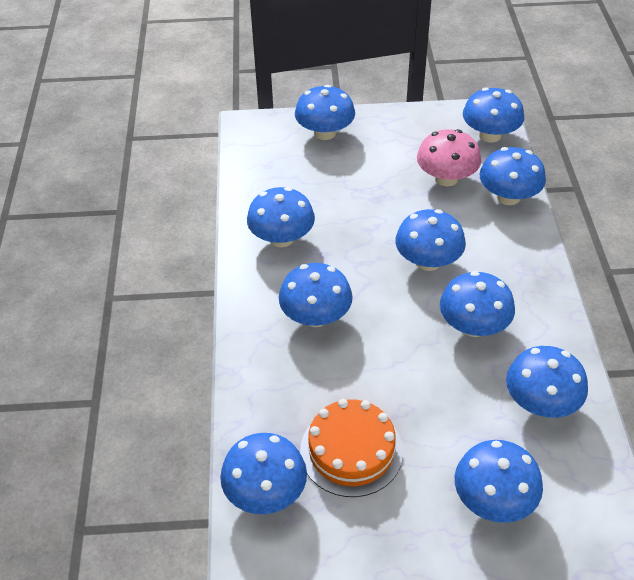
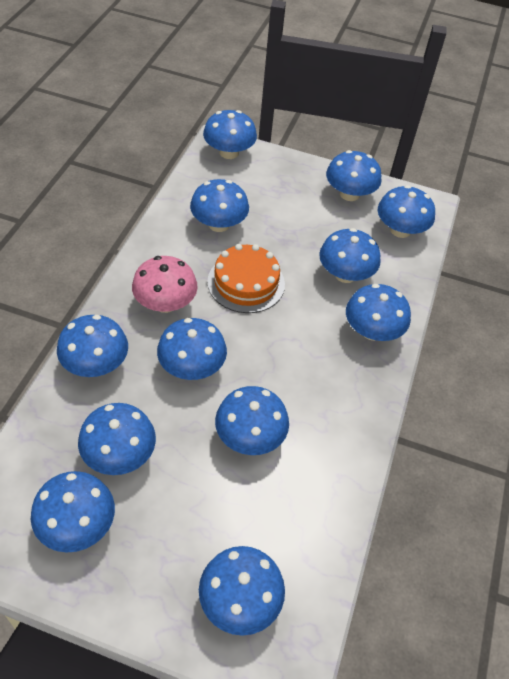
blue mushroom: [220,433,307,514] [247,187,315,247] [279,263,353,327] [295,84,355,140] [395,209,466,271] [440,271,515,337] [455,440,543,523] [463,87,524,143] [479,147,546,205] [506,346,588,418] = 10 -> [31,471,115,553] [57,315,128,377] [78,403,156,475] [157,318,227,380] [190,179,249,232] [199,546,285,636] [203,110,257,159] [215,386,289,455] [319,228,381,283] [326,150,382,201] [346,284,411,341] [378,185,435,238] = 12

